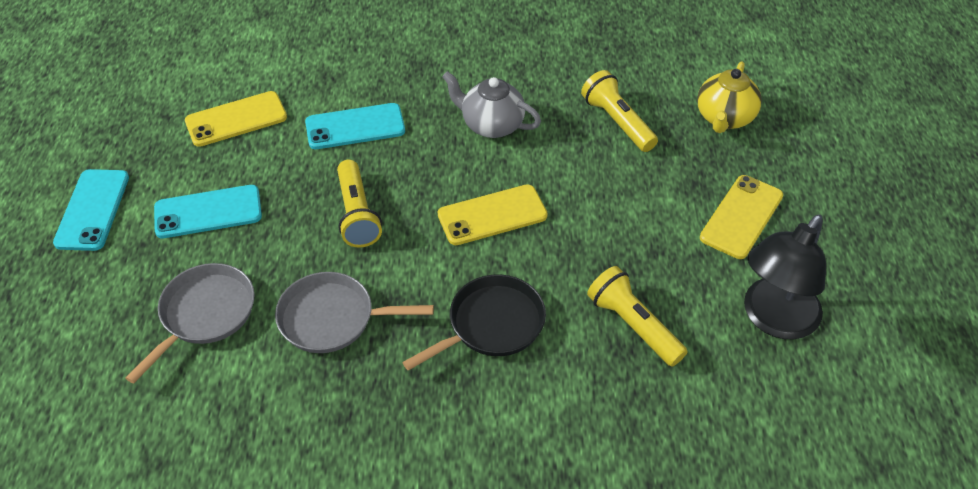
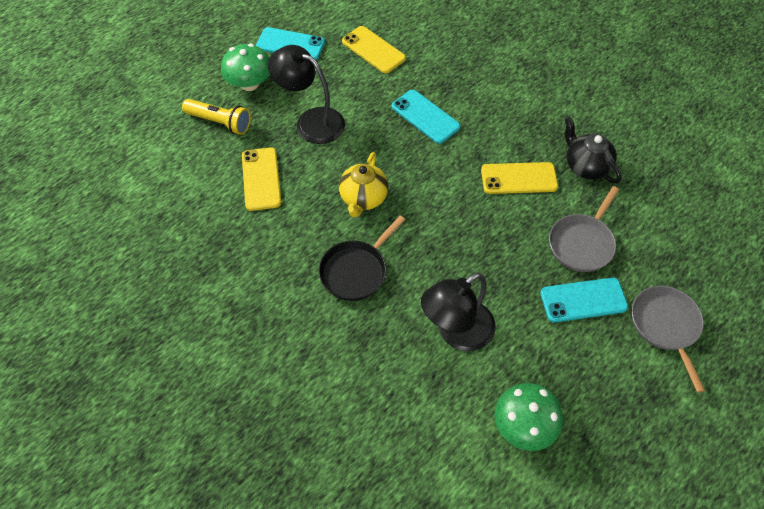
black lamp: [744,214,826,339] = 1 -> [268,45,345,144] [421,272,496,351] = 2
black teapot: none = 0 -> [565,117,622,183] = 1
green mushroom: none = 0 -> [221,44,270,91] [494,383,563,451] = 2
grey teapot: [442,71,541,138] = 1 -> none = 0
yellow flashlight: [337,160,382,248] [581,70,658,152] [587,266,688,366] = 3 -> [182,99,251,135] = 1

